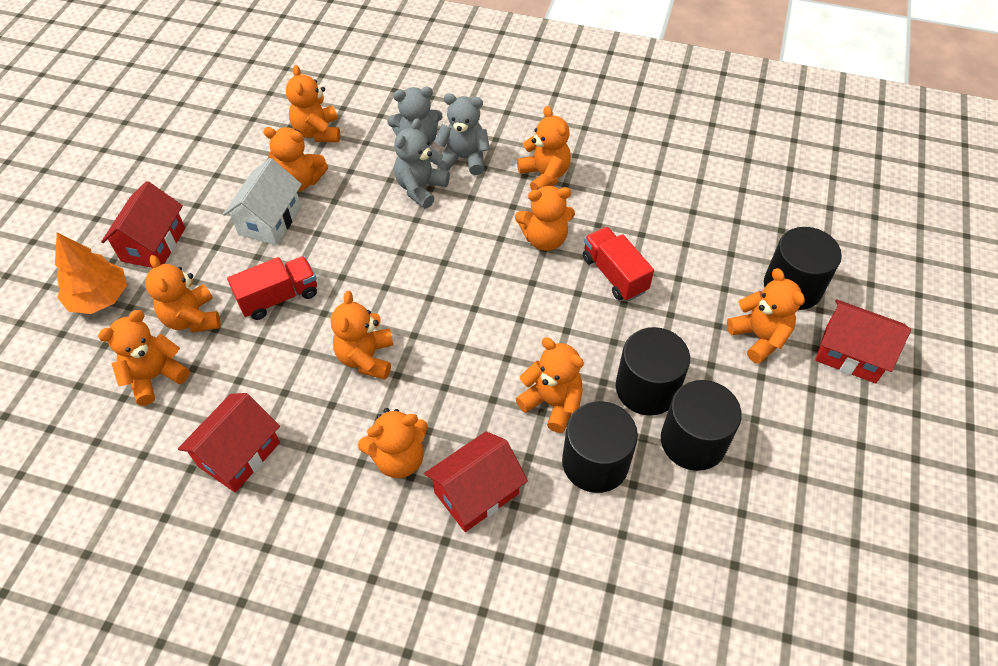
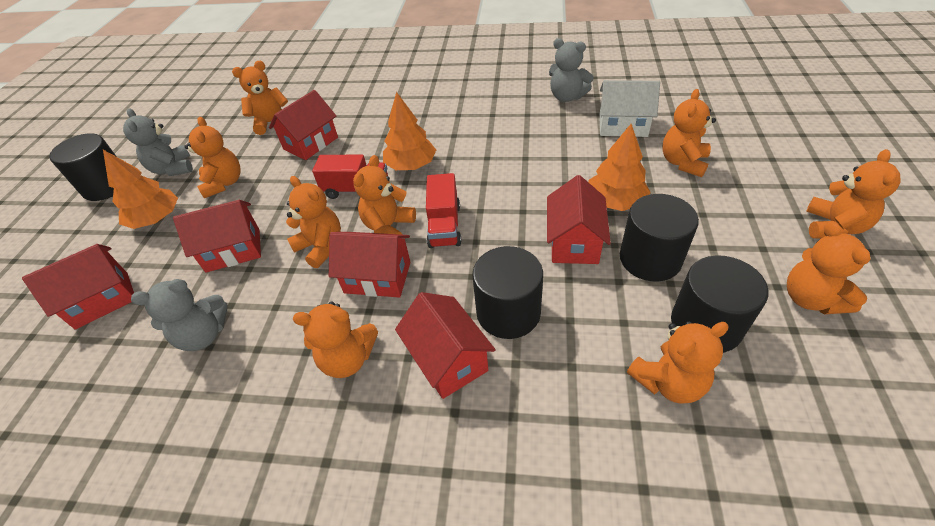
orange teddy bear: [98,310,190,406] [145,255,220,333] [263,127,328,192] [286,65,340,142] [331,291,393,380] [358,408,428,478] [515,186,575,251] [516,337,584,433] [517,106,571,190] [727,268,805,364] = 10 -> [184,117,240,198] [232,61,288,135] [286,176,341,268] [293,302,378,378] [353,155,416,239] [627,322,729,404] [663,89,716,177] [787,222,871,314] [806,149,900,239] = 9
orange tree: [55,233,127,314] = 1 -> [103,150,178,229] [383,92,436,170] [588,124,651,211] = 3
red house: [101,181,185,268] [178,393,280,492] [424,431,528,532] [815,299,911,383] = 4 -> [22,244,134,330] [173,200,261,273] [269,90,338,160] [329,232,410,297] [395,292,496,399] [547,175,611,264] = 6

